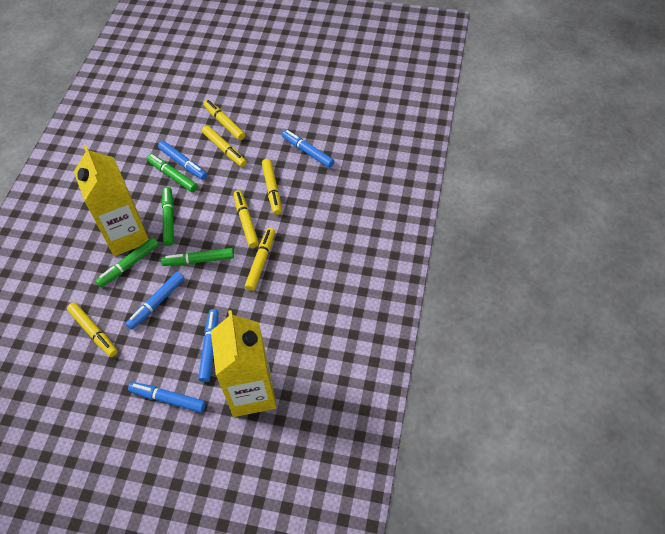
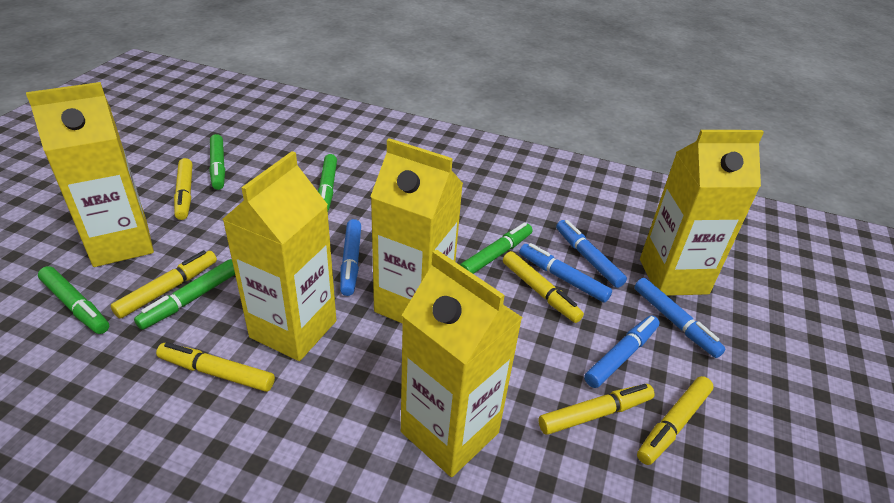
green marker: [96,237,159,287] [147,154,198,192] [161,248,234,266] [162,187,174,246] = 4 -> [38,266,109,334] [134,259,235,330] [209,134,225,190] [318,154,337,211] [460,223,533,274] = 5
yellow carton: [74,145,149,256] [211,310,276,417] = 2 -> [26,82,154,267] [222,151,336,361] [370,138,463,324] [401,249,523,477] [640,130,764,296] = 5

